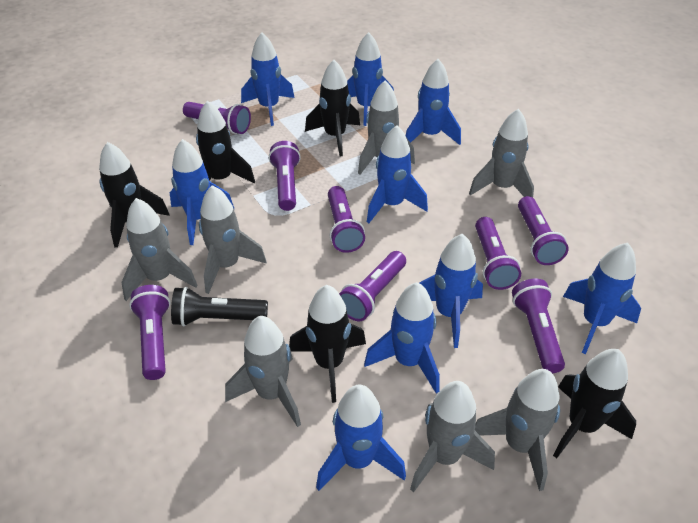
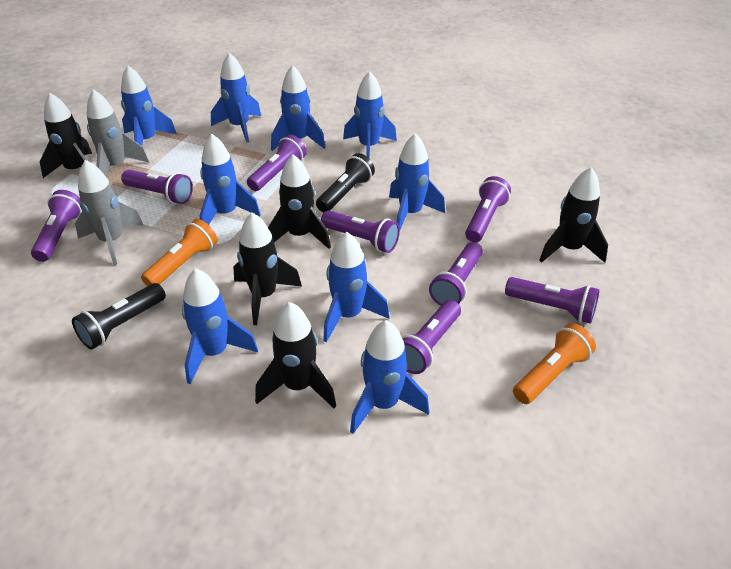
black flashlight: [171,287,268,326] = 1 -> [72,283,166,349] [316,153,375,212] = 2
grey rocket: [121,198,198,301] [199,185,267,294] [225,316,301,427] [358,81,415,174] [410,381,495,492] [469,108,534,197] [475,369,560,491] = 7 -> [75,160,143,265] [87,89,149,176] = 2
orange flashlight: none = 0 -> [141,219,217,286] [513,323,596,404] = 2

